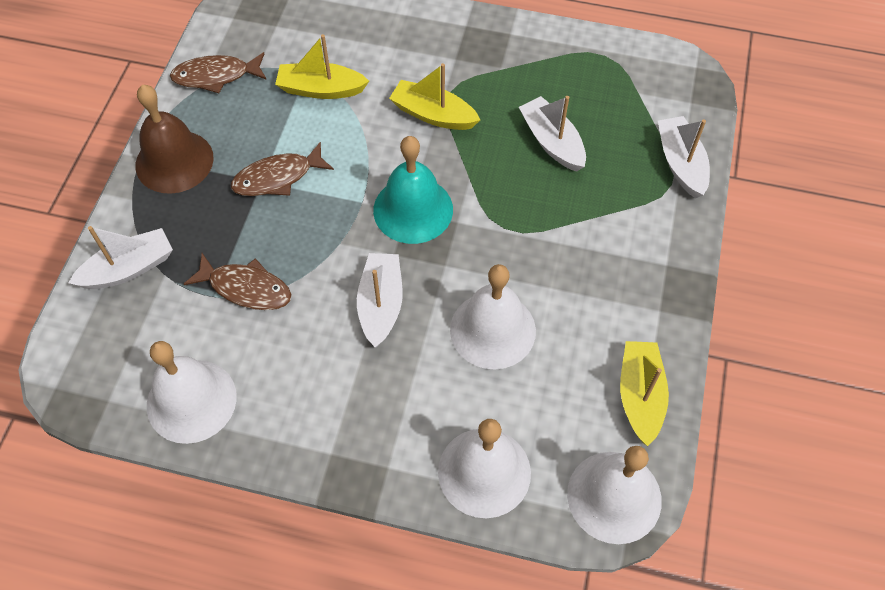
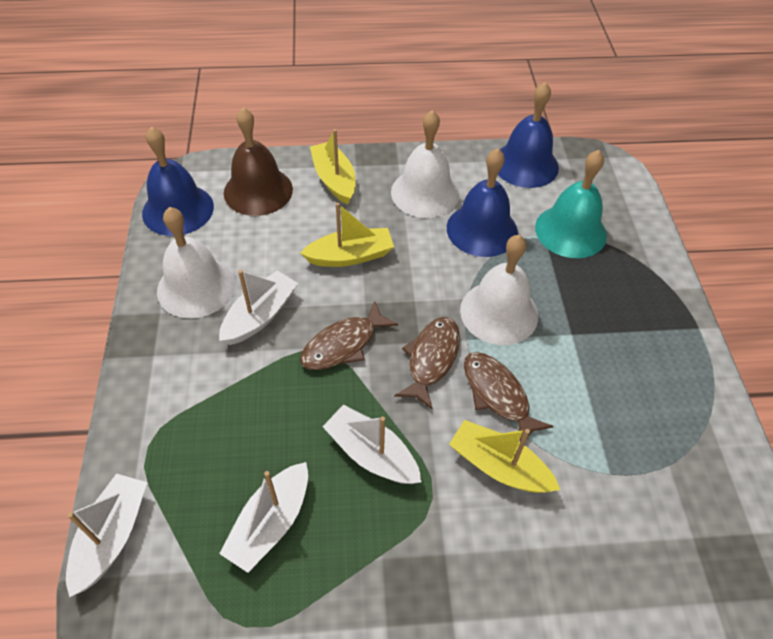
blue bell: none = 0 -> [142,126,214,236] [447,148,518,257] [498,82,559,188] = 3
white bell: [147,341,237,444] [438,419,531,518] [450,264,536,370] [567,446,662,544] = 4 -> [157,207,235,318] [391,110,459,218] [460,235,538,345] = 3

